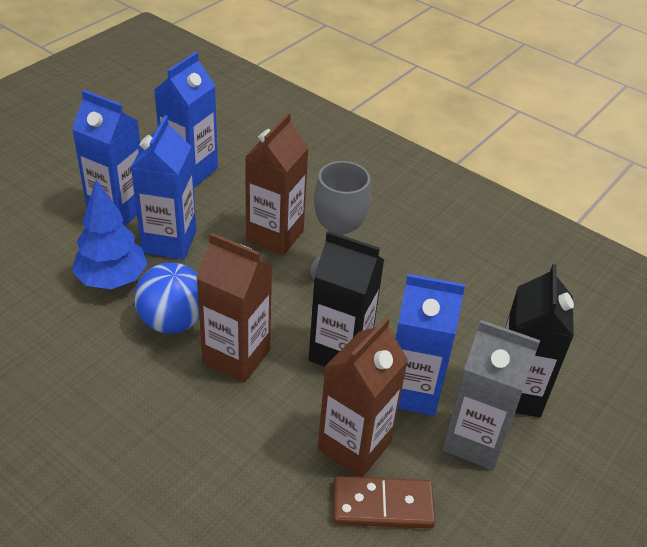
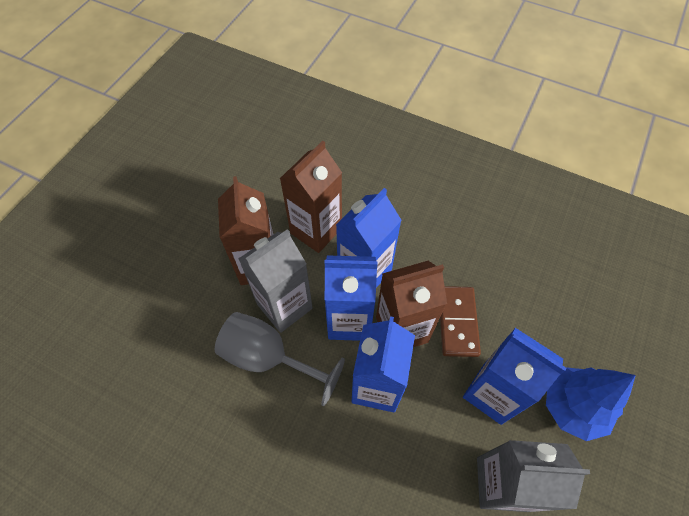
black carton: [309,231,384,367] [505,264,574,418] = 2 -> none = 0
blue ball: [134,262,200,334] = 1 -> none = 0
grey carton: [442,320,540,470] = 1 -> [239,229,313,333] [477,440,590,512] = 2

